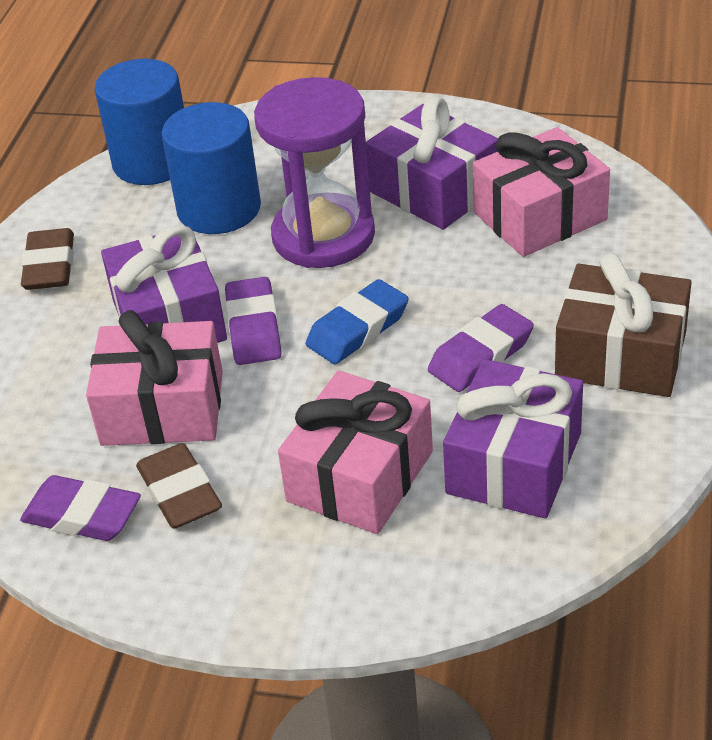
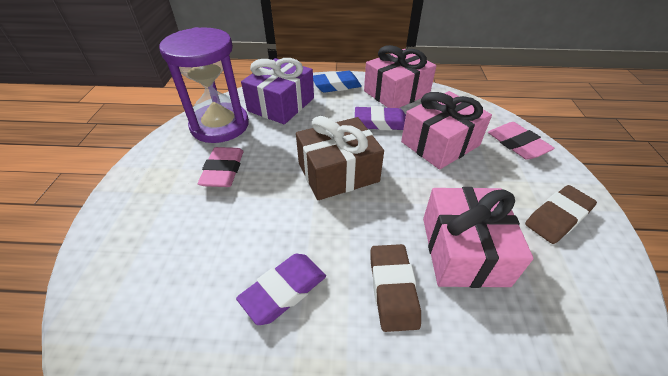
blue cylinder: [95,59,184,185] [162,102,261,234] = 2 -> none = 0
pink eraser: none = 0 -> [198,147,243,187] [488,122,555,160] = 2
purple eraser: [20,475,141,541] [225,277,282,365] [428,304,534,392] = 3 -> [236,254,326,325] [355,106,406,131] = 2
purple gift: [101,225,227,343] [366,97,498,230] [443,359,583,518] = 3 -> [241,58,314,124] = 1

